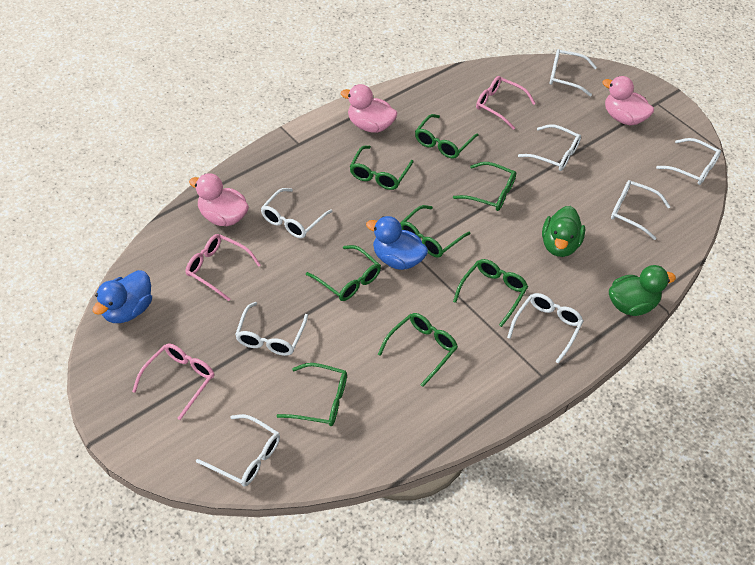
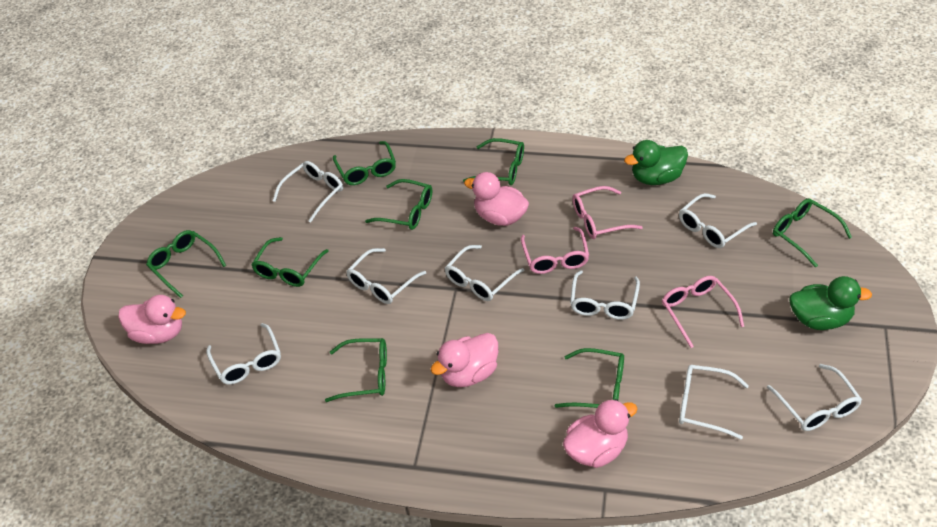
blue duck: [93,270,152,323] [366,216,428,270] = 2 -> none = 0
pink duck: [189,173,249,226] [341,84,397,133] [602,76,654,125] = 3 -> [118,295,186,344] [430,333,498,387] [464,172,529,226] [563,399,637,468] = 4

